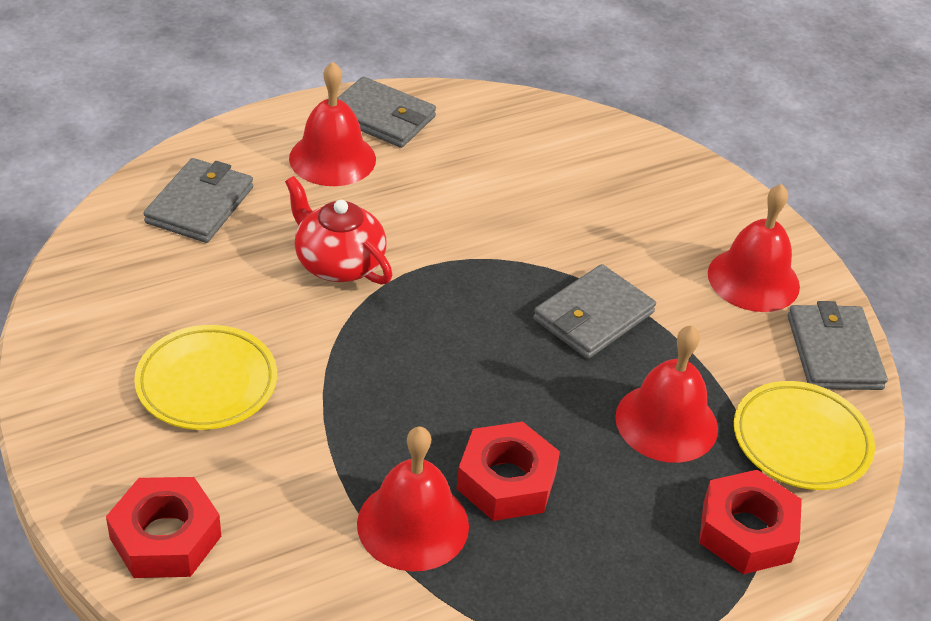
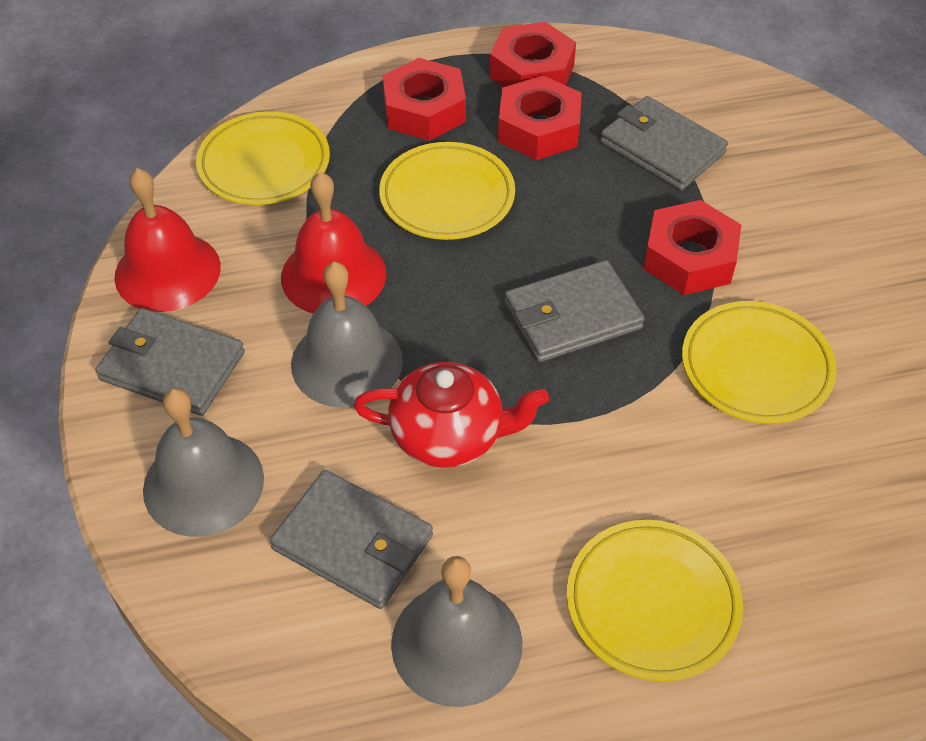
grey bell: none = 0 -> [143,388,264,537] [291,262,403,408] [391,556,523,707] = 3
red bell: [289,62,376,186] [357,427,469,572] [615,325,718,463] [708,184,800,312] = 4 -> [114,168,221,312] [281,172,386,314] = 2
red nut: [106,477,221,578] [456,422,560,521] [699,470,802,574] = 3 -> [382,58,466,141] [490,22,576,87] [498,75,582,160] [643,200,742,295] = 4
yellow plate: [134,325,277,430] [734,381,875,490] = 2 -> [196,111,330,205] [379,142,515,240] [567,520,743,681] [682,301,837,424] = 4

